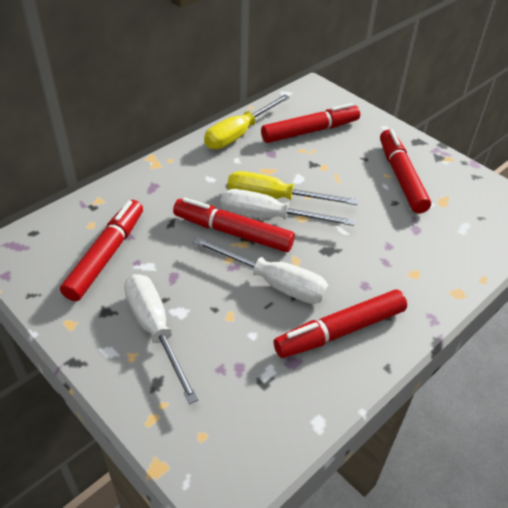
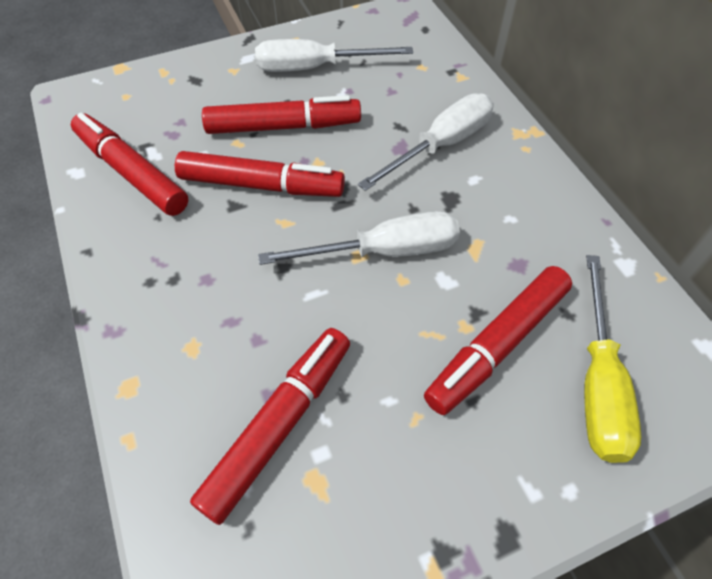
yellow screwdriver: [204,94,290,149] [227,171,358,205] = 2 -> [584,255,641,463] = 1

